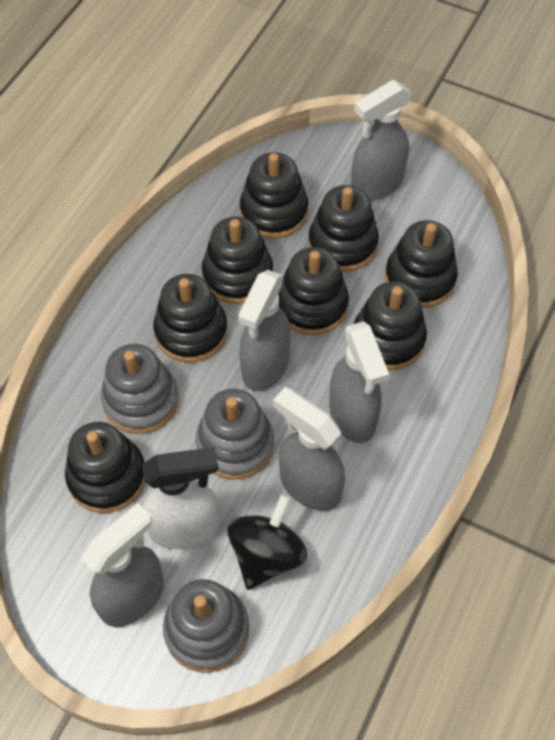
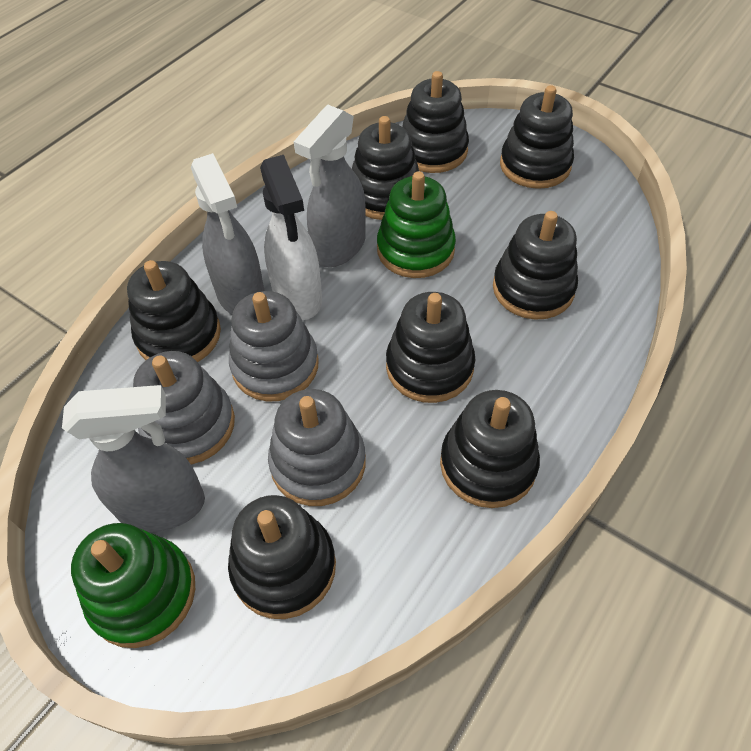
black spinning top: [227,494,307,590] = 1 -> none = 0
green stacking toy: none = 0 -> [71,523,195,648] [377,171,456,278] = 2
grey spray bottle: [81,503,164,627] [238,270,291,391] [273,387,345,511] [329,321,389,443] [351,80,412,201] = 5 -> [62,385,205,532] [191,153,265,314] [294,105,366,267] = 3

